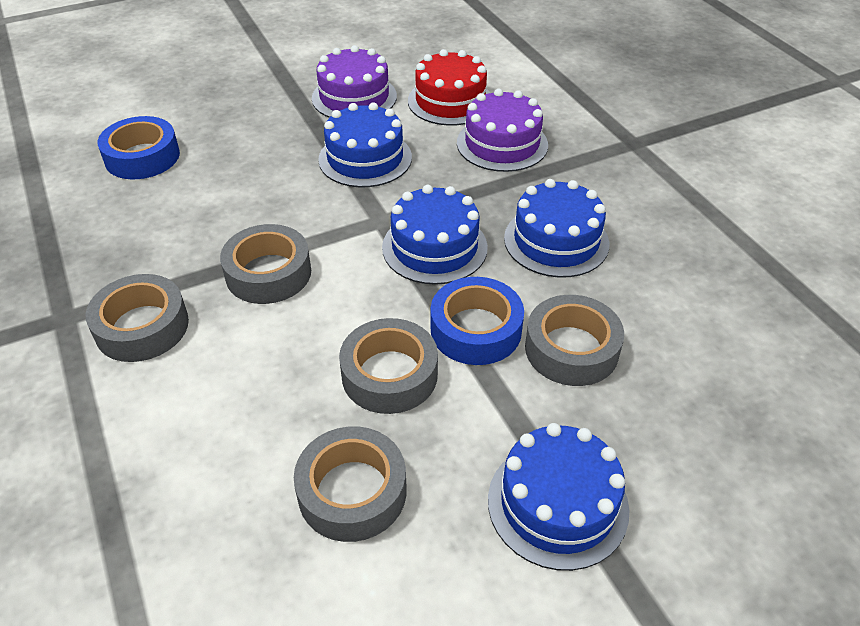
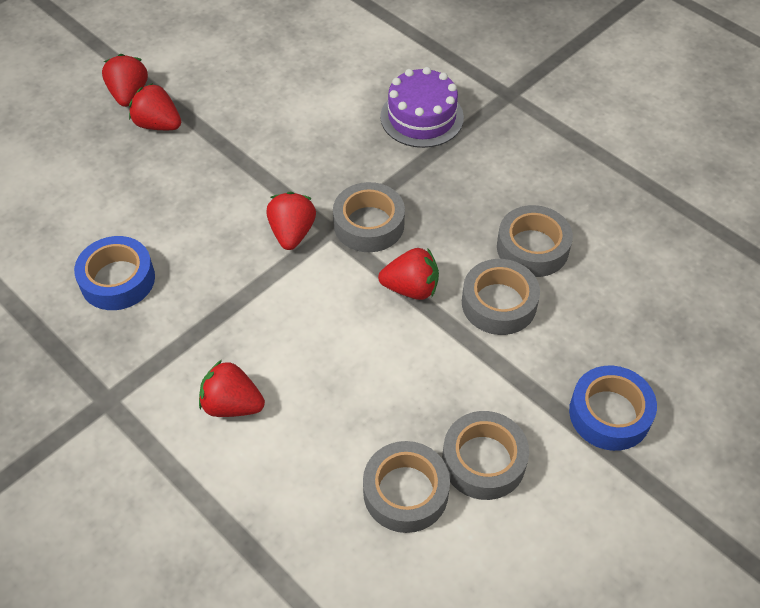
blue cake: [318,102,412,187] [382,185,488,285] [488,423,629,571] [504,179,609,278] = 4 -> none = 0
purple cake: [312,45,397,118] [457,89,548,172] = 2 -> [380,67,464,148] = 1
red cake: [408,49,490,126] = 1 -> none = 0
red strawberry: none = 0 -> [102,54,148,107] [129,83,181,130] [199,360,265,417] [266,192,316,250] [378,248,439,300] = 5

